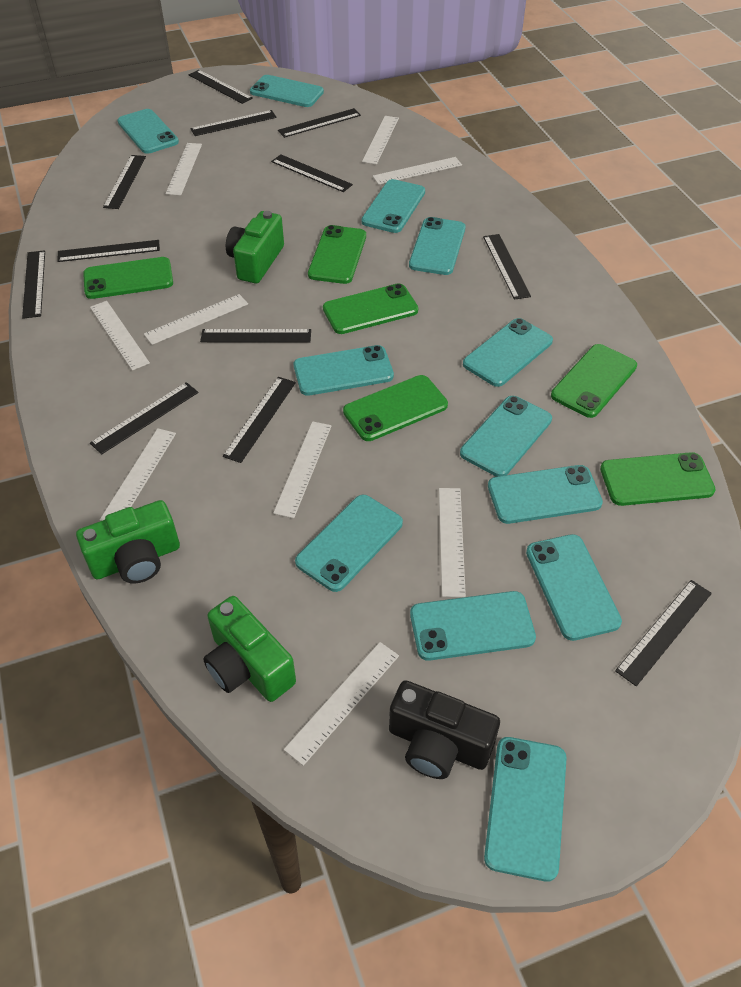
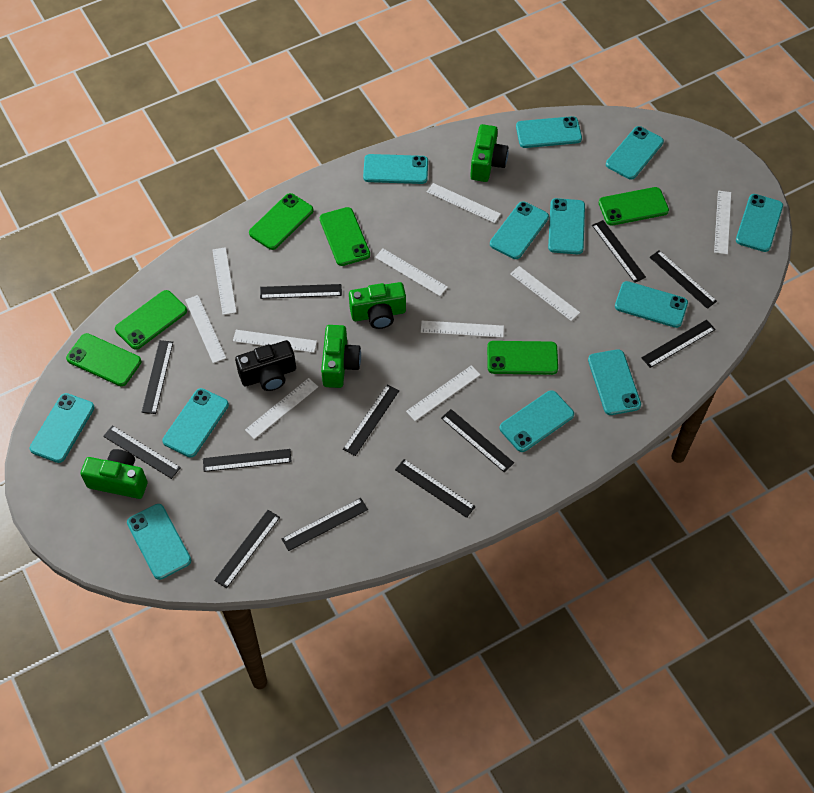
green camera: [76,500,180,584] [203,596,296,702] [226,211,284,284] = 3 -> [81,449,148,499] [321,325,361,388] [349,282,406,329] [470,124,509,182] = 4
white ruler: [90,301,150,370] [100,428,176,521] [144,294,248,345] [166,143,202,195] [273,421,332,518] [284,642,399,766] [362,116,399,164] [373,157,462,185] [439,488,466,597] = 9 -> [185,295,226,363] [212,247,237,315] [233,330,317,353] [245,378,318,439] [375,249,448,296] [406,365,481,421] [421,321,504,338] [427,183,501,223] [510,266,580,321] [714,191,731,255] = 10

